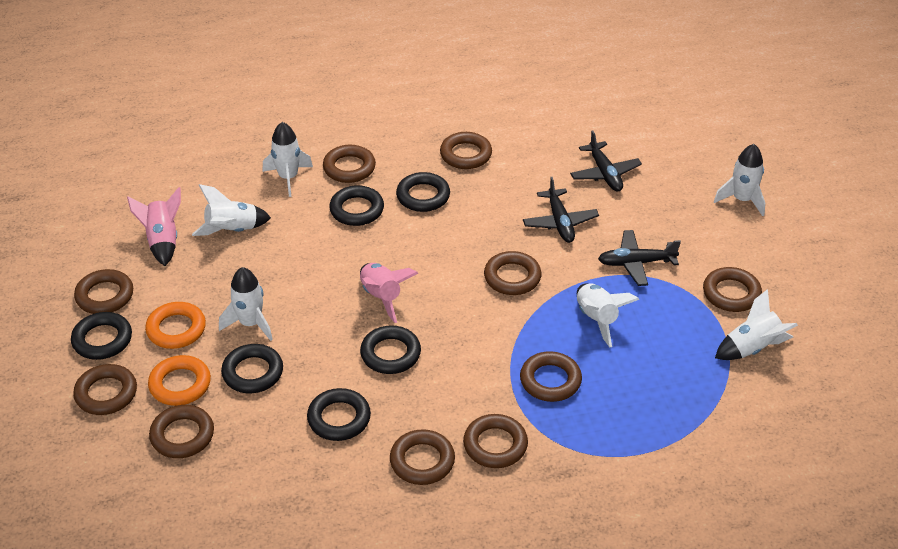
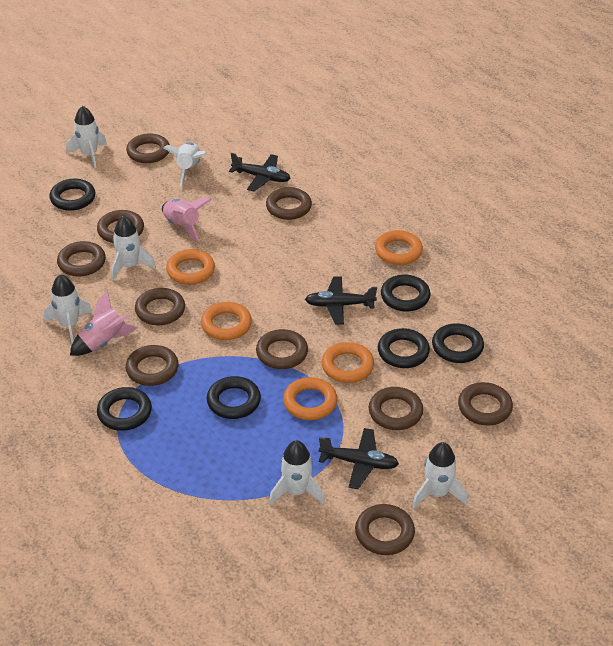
orange ring: [145,302,206,349] [148,355,211,406] = 2 -> [166,249,215,285] [201,302,252,340] [283,377,337,420] [322,342,374,383] [375,230,423,265] = 5

